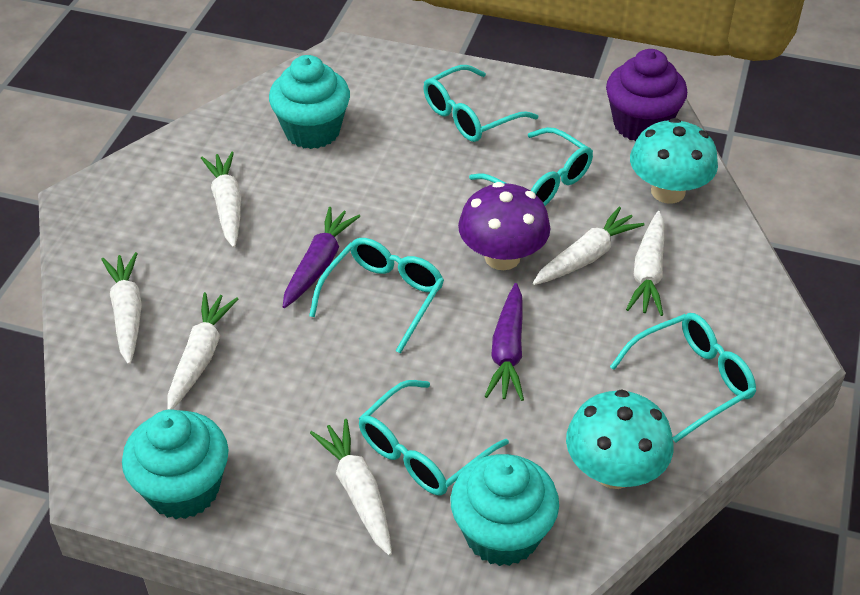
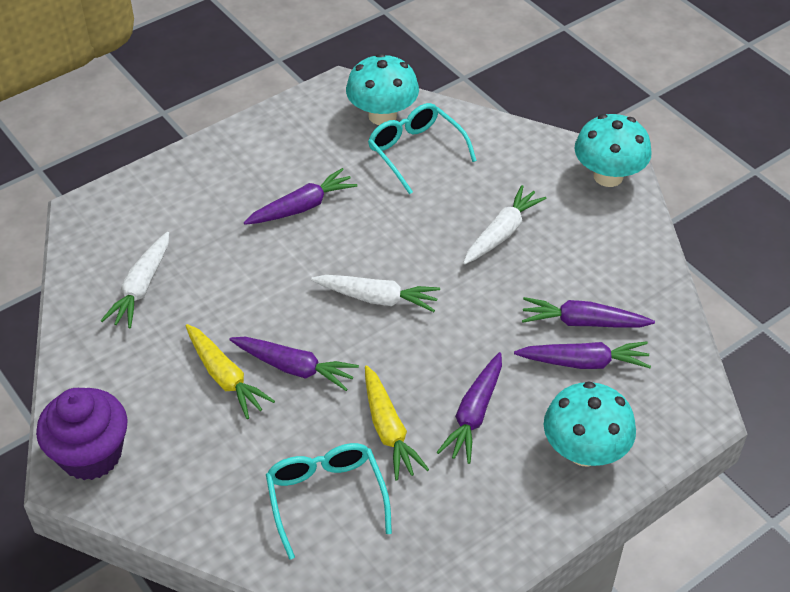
purple carrot: [283,207,360,308] [484,283,524,401] = 2 -> [229,337,359,391] [244,168,358,225] [437,352,502,464] [514,341,651,369] [522,297,655,328] = 5
purple mushroom: [458,182,551,270] = 1 -> none = 0
turquoise cupcake: [122,409,228,519] [269,55,350,149] [451,454,559,566] = 3 -> none = 0
turquoise glasses: [309,238,444,354] [358,380,509,496] [423,65,538,142] [469,127,593,206] [610,313,756,443] = 5 -> [266,443,392,560] [368,103,477,194] = 2
turquoise mushroom: [566,389,673,489] [630,118,718,204] = 2 -> [346,53,419,125] [544,381,636,467] [574,114,652,187] = 3
white carrot: [101,252,142,365] [167,292,238,410] [201,152,241,248] [310,419,392,556] [533,207,645,285] [626,211,664,316] = 6 -> [101,232,169,329] [311,275,440,312] [463,185,547,264] = 3
yellow carrot: none = 0 -> [186,324,275,419] [365,365,429,481] = 2

